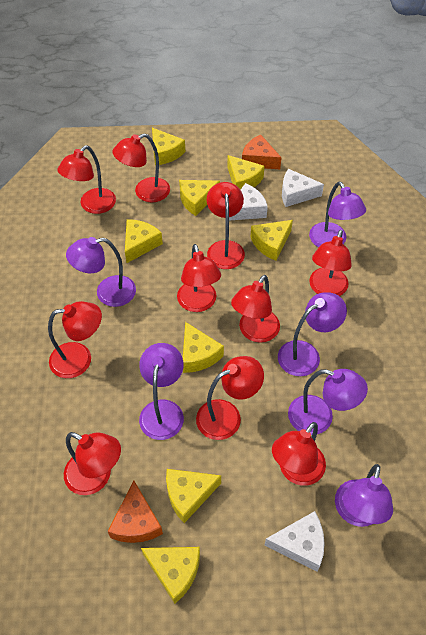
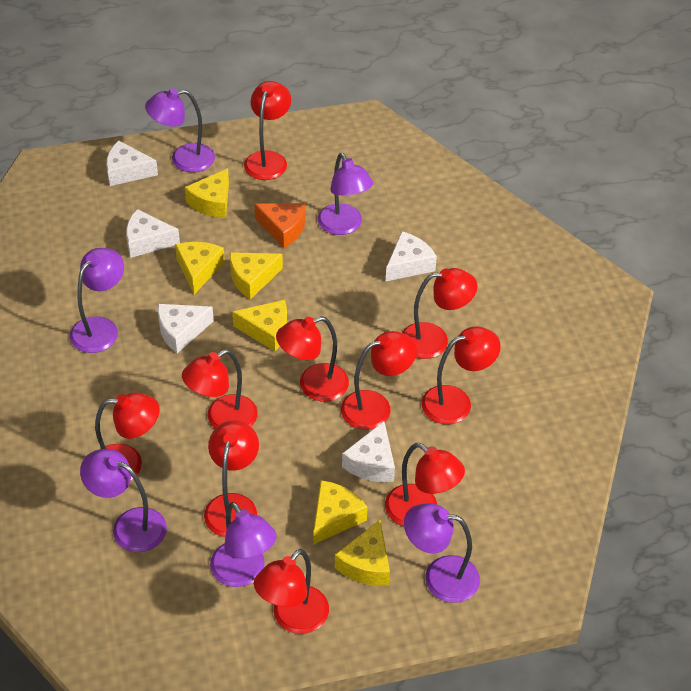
orange cheese: [108,481,163,543] [242,135,282,169] = 2 -> [254,203,306,248] = 1
white cheese: [229,183,268,221] [265,511,325,572] [282,169,324,207] = 3 -> [106,141,158,186] [126,209,180,258] [158,304,214,353] [342,421,395,482] [386,231,437,281] = 5
yellow cheese: [125,219,163,263] [141,547,200,604] [152,128,185,165] [166,469,221,523] [179,180,220,216] [183,322,224,373] [227,155,265,190] [251,220,293,261] = 8 -> [175,242,225,294] [185,168,229,218] [230,252,283,300] [232,300,287,351] [313,480,368,545] [335,520,390,586] = 6

